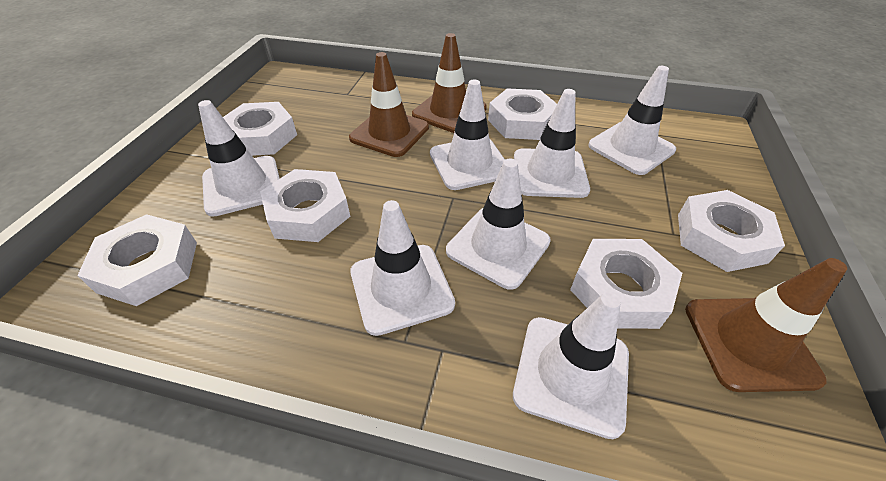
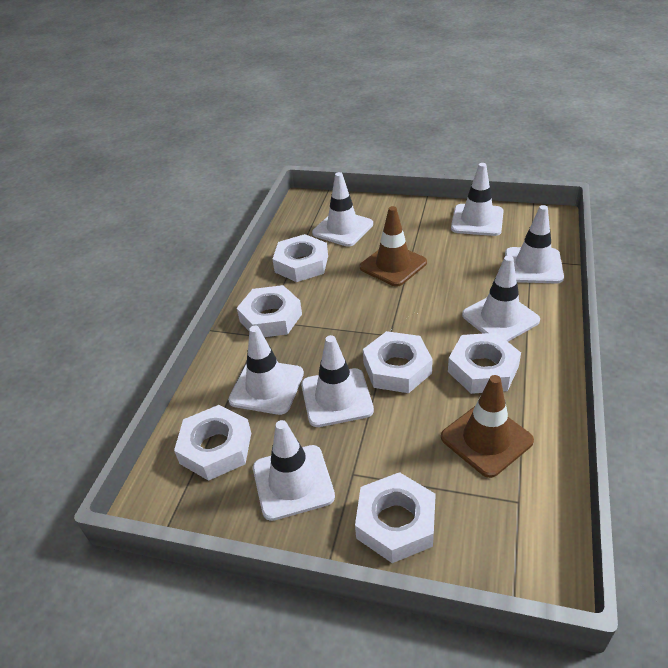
brown traffic cone: [349,52,429,157] [412,33,487,133] [685,258,847,392] = 3 -> [360,206,427,287] [441,375,534,478] = 2

